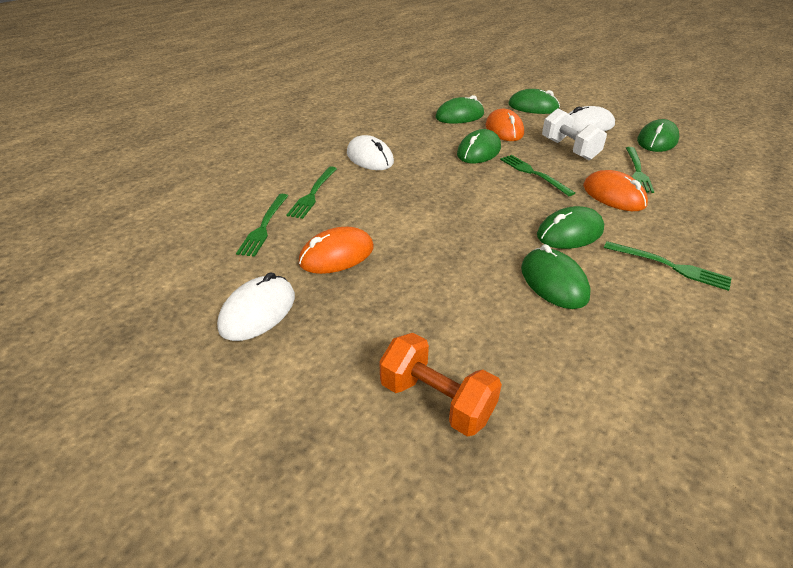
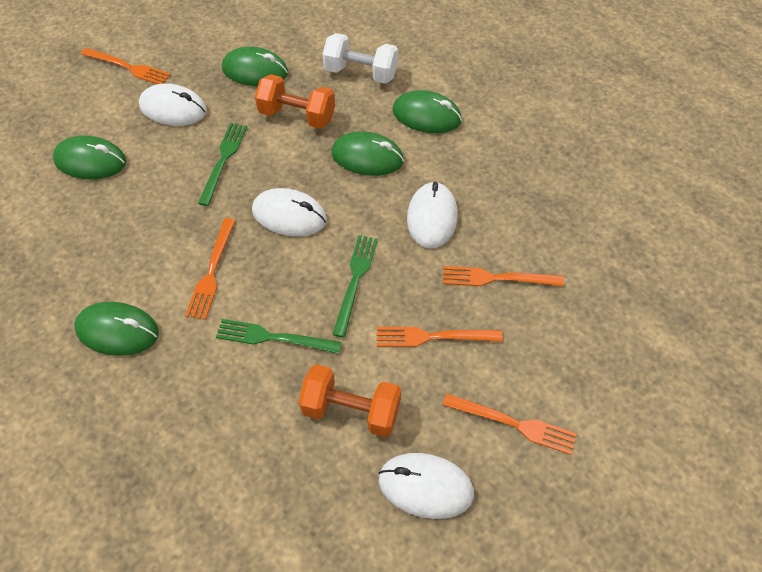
green fork: [236,194,288,257] [287,167,337,219] [500,155,575,196] [604,241,732,291] [626,147,654,193] = 5 -> [198,123,247,206] [216,319,342,354] [332,235,378,338] = 3
green mouse: [435,95,484,124] [457,129,501,163] [508,89,560,114] [521,244,590,309] [537,206,604,249] [637,119,679,152] = 6 -> [52,135,126,179] [74,302,159,356] [222,47,288,86] [331,131,404,176] [392,90,462,133] = 5
orange dumbbell: [379,333,502,437] = 1 -> [255,74,335,129] [299,364,401,437] = 2
orange fork: none = 0 -> [81,48,171,84] [185,218,236,320] [377,327,503,347] [443,266,564,286] [443,393,577,455] = 5
orange mouse: [299,226,374,274] [485,109,524,141] [583,170,648,211] = 3 -> none = 0
white mouse: [217,272,295,341] [347,135,394,170] [568,106,615,132] = 3 -> [139,83,207,126] [252,188,327,237] [378,453,474,519] [407,182,458,248] = 4

